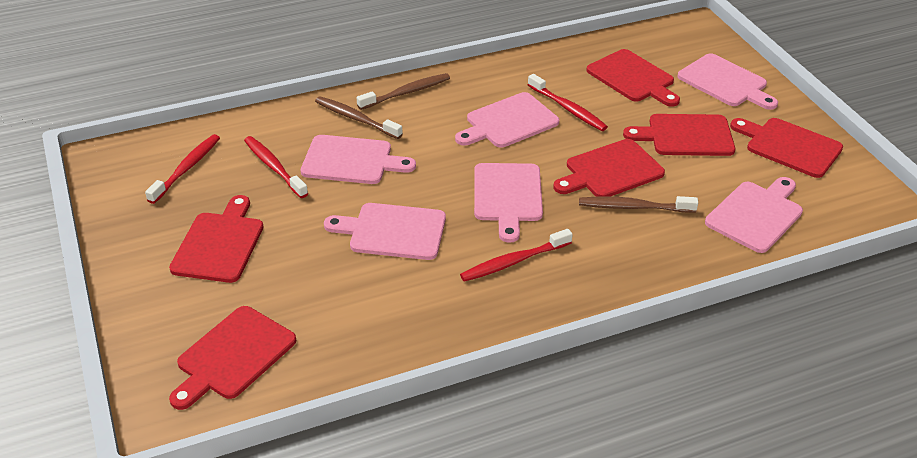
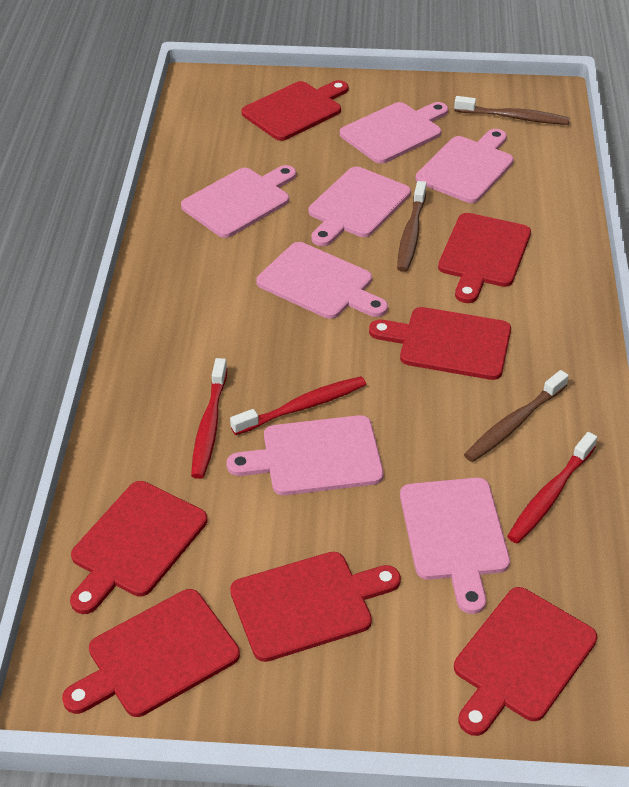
pink cutting board: [301,135,416,184] [324,203,446,260] [455,92,559,148] [474,163,543,243] [677,53,778,110] [705,177,803,253] = 6 -> [181,165,296,238] [227,415,384,495] [256,242,388,319] [309,167,411,246] [340,102,448,164] [400,478,510,614] [415,129,514,203] = 7
red cutting board: [169,195,263,283] [169,306,296,410] [553,139,665,197] [586,49,680,107] [623,114,735,156] [730,118,843,178] = 6 -> [62,589,240,717] [70,481,207,614] [230,552,401,662] [242,80,349,141] [369,307,511,380] [438,213,531,303] [454,587,597,736] = 7
red toothbrush: [145,134,220,204] [244,136,308,198] [460,229,573,282] [528,74,608,131] = 4 -> [191,358,227,479] [230,376,366,435] [507,432,597,544] = 3

